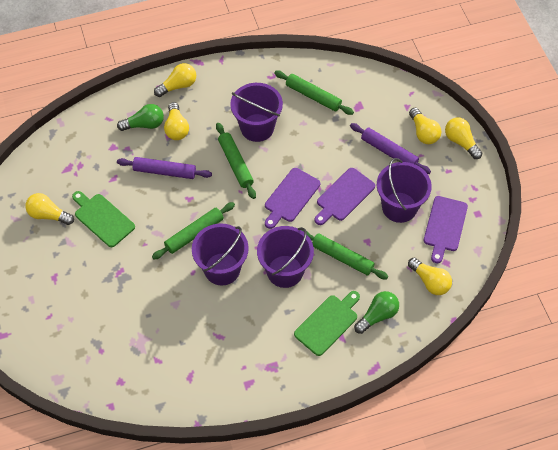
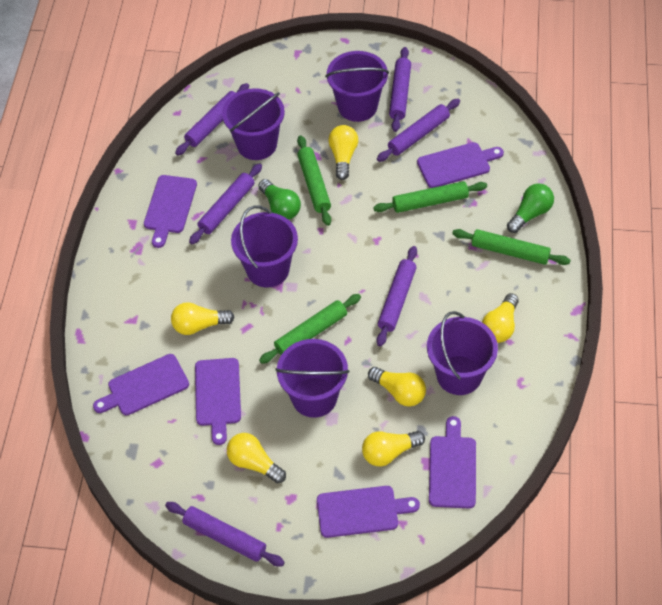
green cutting board: [72,191,135,247] [294,291,360,356] = 2 -> none = 0
purple bucket: [192,224,249,285] [230,83,283,142] [257,226,314,288] [377,158,432,223] = 4 -> [222,88,285,160] [231,205,298,288] [275,339,349,418] [325,51,389,122] [427,311,498,395] = 5
purple cutting board: [265,168,320,229] [314,168,375,225] [424,196,468,263] = 3 -> [93,354,189,415] [144,175,197,248] [195,358,241,445] [317,486,420,538] [417,142,504,188] [429,416,476,508] = 6
purple rolling pin: [117,157,212,179] [350,123,431,174] = 2 -> [165,502,285,566] [175,83,249,156] [189,163,262,244] [376,246,417,347] [377,99,460,162] [389,47,411,132] = 6

